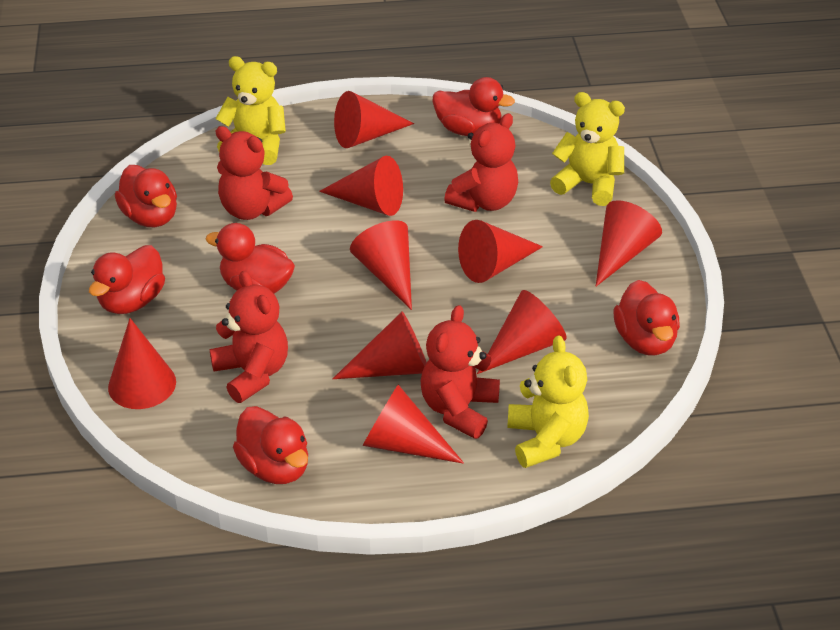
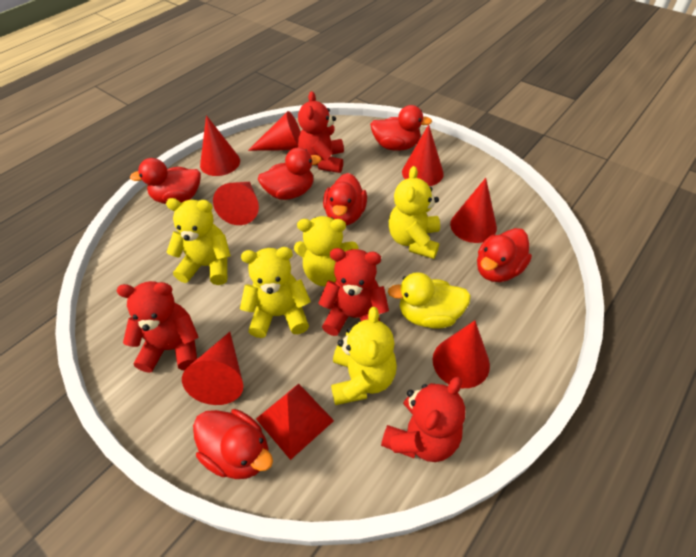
red cone: [108,318,176,409] [319,156,403,216] [333,312,427,379] [334,91,414,148] [350,220,412,310] [363,385,464,464] [458,220,543,283] [477,290,567,374] [596,200,662,286] = 9 -> [182,332,243,405] [200,115,240,176] [213,182,259,225] [248,111,301,151] [402,124,444,186] [433,320,490,388] [450,178,497,243] = 7
red pyramid: none = 0 -> [256,384,334,460] = 1
yellow duck: none = 0 -> [388,272,471,329] = 1
yellow teddy bear: [215,56,286,165] [507,336,589,468] [550,92,625,206] = 3 -> [166,198,231,285] [240,247,311,338] [294,216,358,286] [331,307,397,405] [389,166,440,259] = 5

